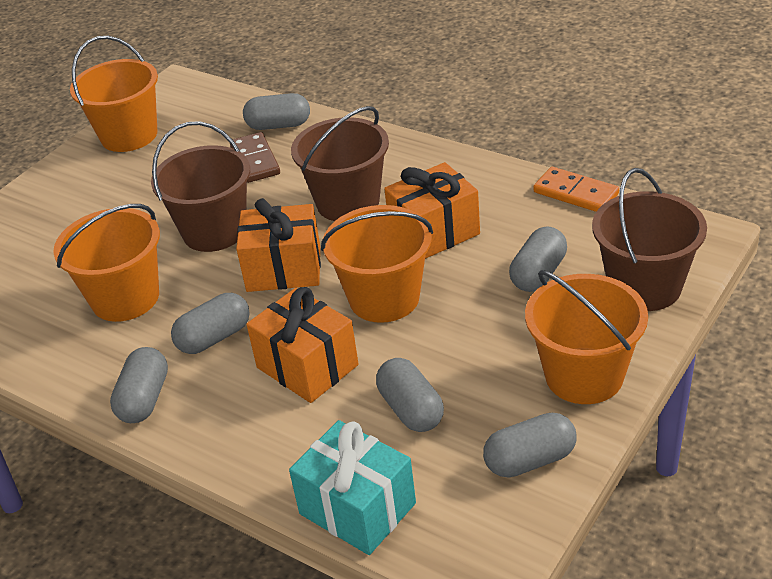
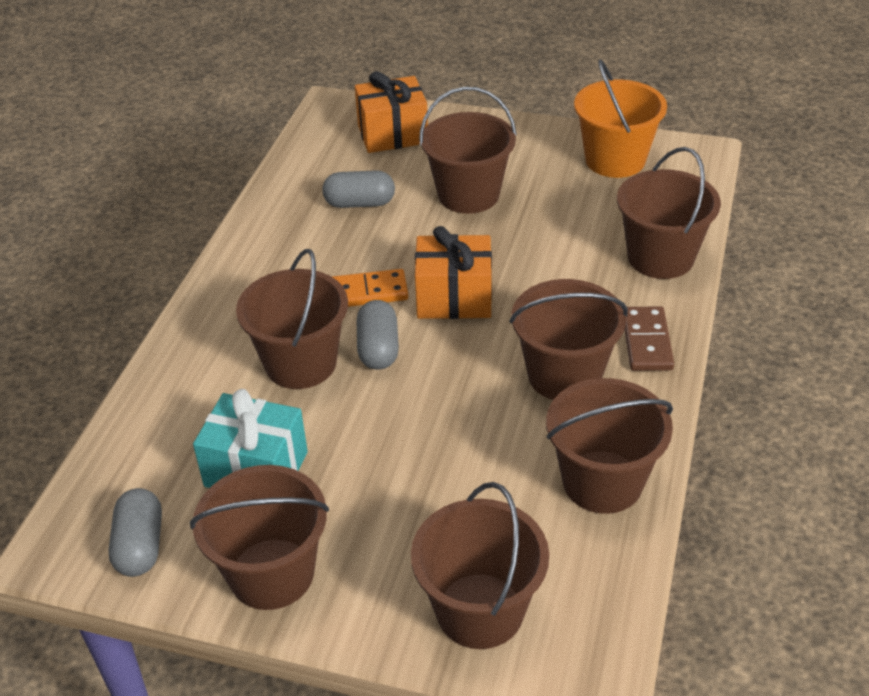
brown bucket: [151,121,250,252] [291,106,389,221] [592,168,707,311] = 3 -> [190,465,329,610] [236,249,348,389] [411,482,549,649] [419,87,517,214] [509,279,628,400] [546,378,673,514] [617,147,721,279] = 7
grey capsule: [110,347,168,423] [171,293,250,354] [243,93,310,130] [376,358,444,432] [483,413,577,477] [509,226,567,292] = 6 -> [108,488,162,577] [322,170,395,208] [357,300,399,370] = 3
orange bucket: [53,204,160,322] [70,36,158,152] [321,205,433,323] [525,270,648,404] = 4 -> [574,59,667,178] = 1
orange gift: [236,198,321,292] [246,287,359,403] [384,162,480,259] = 3 -> [355,71,428,153] [415,226,492,319] = 2

